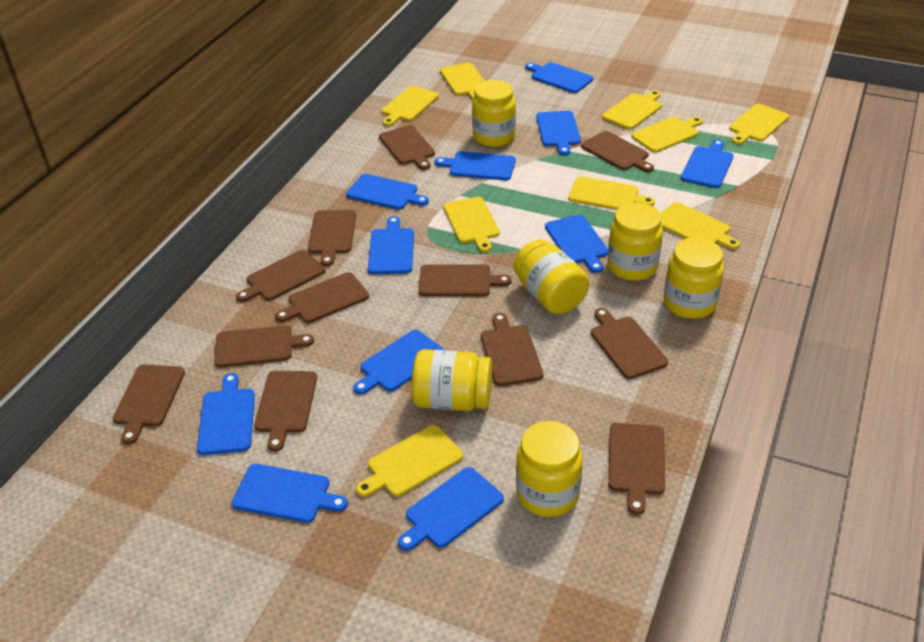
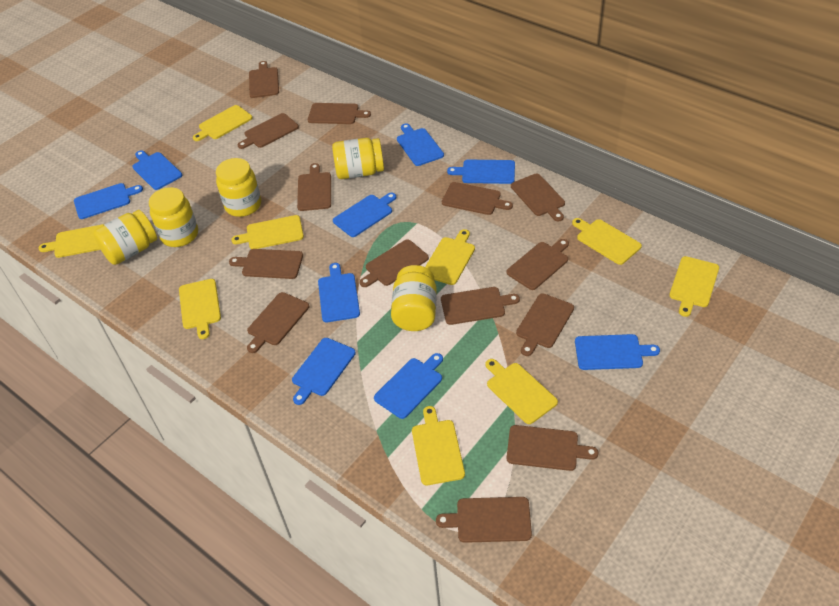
blue cutting board: [197,373,255,455] [231,464,348,523] [346,174,429,210] [353,330,445,395] [368,216,414,274] [398,467,504,551] [434,151,516,180] [525,62,593,93] [536,111,581,155] [545,215,608,273] [681,139,734,188] = 11 -> [74,183,143,219] [132,150,182,190] [292,338,356,405] [318,263,360,322] [333,193,396,237] [374,353,443,419] [397,123,444,166] [447,160,515,184] [575,334,660,370] = 9
brown cutting board: [113,364,185,444] [214,325,314,368] [236,250,325,302] [254,371,317,452] [275,272,369,323] [308,210,356,266] [379,125,435,170] [418,264,512,296] [481,313,543,386] [581,131,654,172] [591,308,668,379] [608,423,665,515] = 12 -> [229,249,303,279] [238,113,299,149] [247,292,309,353] [249,61,279,98] [297,163,331,211] [308,103,371,124] [360,239,429,287] [436,497,532,543] [441,287,520,325] [442,182,513,215] [506,239,569,290] [507,425,598,471] [511,173,565,221] [516,293,574,356] = 14
yellow jar: [412,349,492,411] [472,80,516,147] [514,239,589,314] [516,421,583,517] [608,202,663,281] [664,237,724,319] = 6 -> [93,210,157,265] [149,187,198,247] [216,158,261,217] [332,138,384,179] [391,265,437,331] = 5

